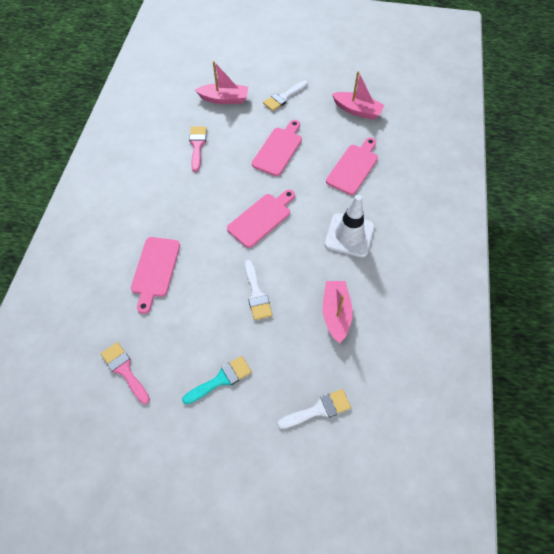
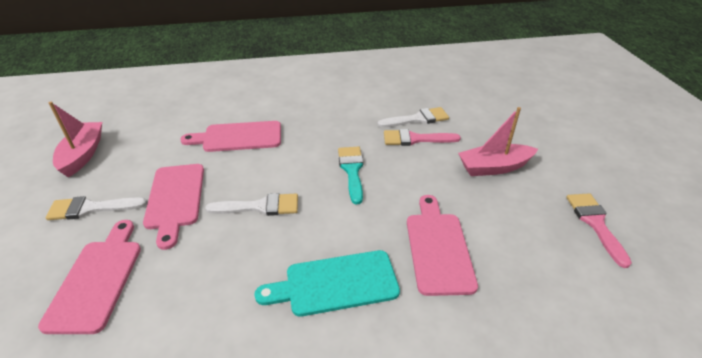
pink boat: [195,61,248,104] [323,281,353,344] [332,71,385,120] = 3 -> [49,102,102,177] [458,107,538,176] = 2
turquoise cutting board: none = 0 -> [254,250,400,317] = 1
white traffic cone: [325,195,374,258] = 1 -> none = 0

